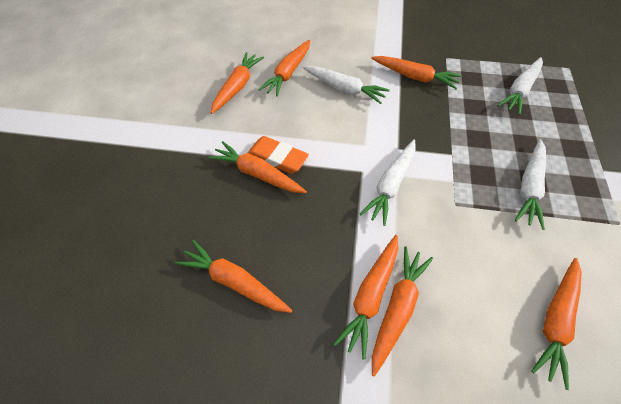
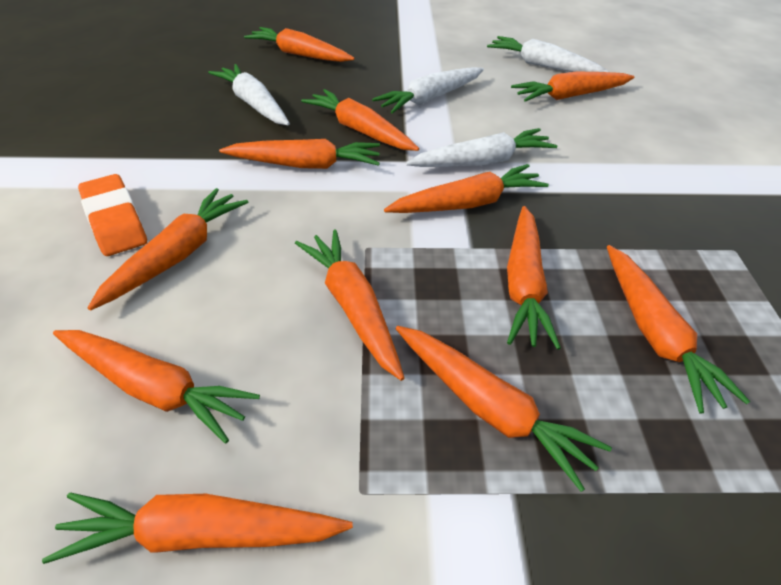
orange carrot: [175,240,292,313] [208,141,307,193] [211,52,264,114] [258,40,310,97] [334,235,398,360] [371,56,462,89] [372,246,433,377] [531,258,582,390] = 8 -> [42,493,353,564] [53,330,260,443] [88,188,248,311] [219,139,380,169] [244,27,354,62] [295,230,404,381] [301,89,419,151] [384,164,549,213] [396,326,612,492] [507,206,561,350] [511,71,634,102] [607,245,750,414] = 12

